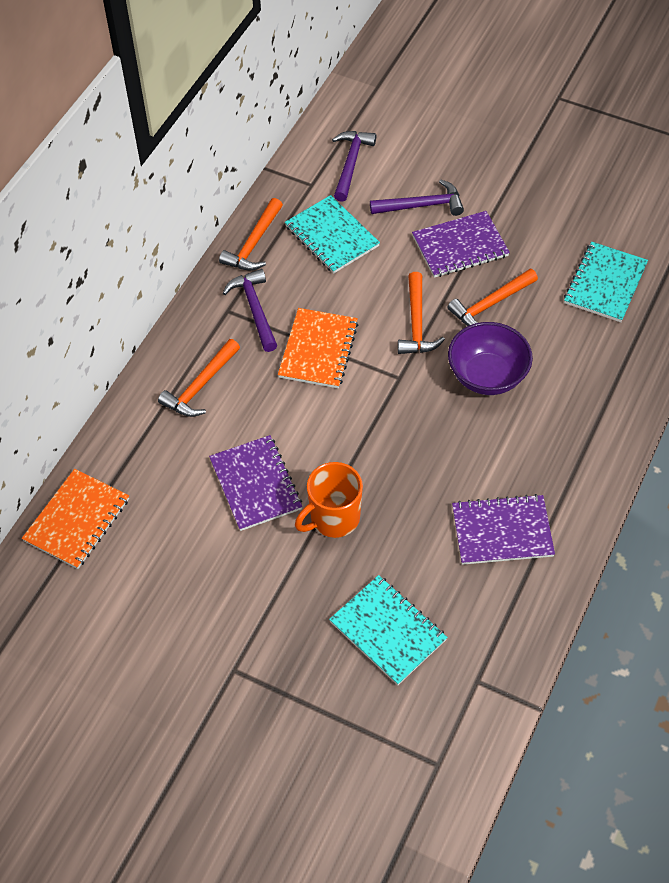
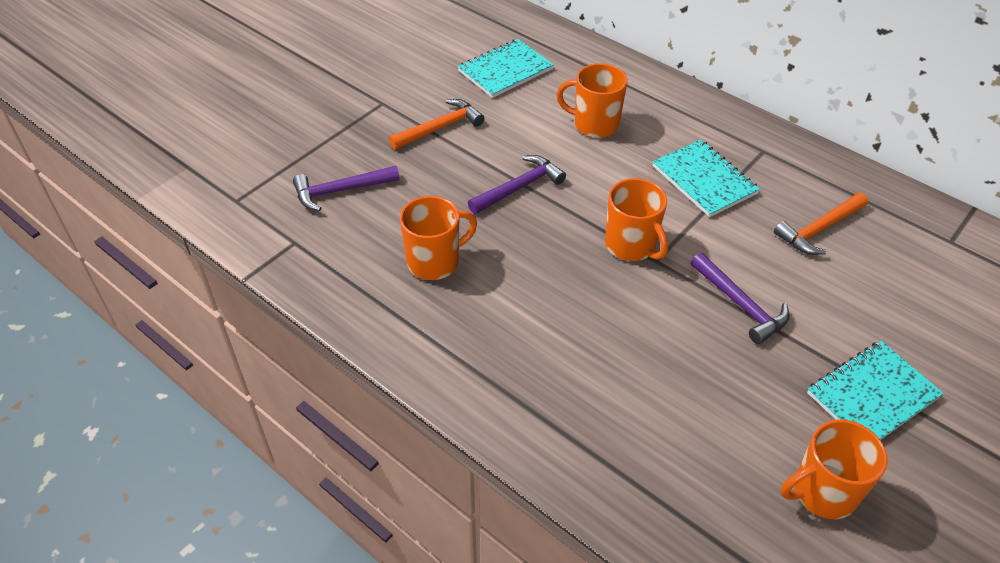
orange hammer: [158,339,240,417] [219,198,283,271] [398,272,445,354] [447,269,538,326] = 4 -> [389,99,484,150] [774,193,868,255] = 2
orange mug: [295,462,363,538] = 1 -> [400,196,477,280] [556,63,628,138] [605,178,668,261] [780,420,888,519] = 4
orange notebook: [22,469,129,569] [278,308,358,388] = 2 -> none = 0
purple bowl: [448,322,533,395] = 1 -> none = 0
purple notebook: [209,435,302,531] [412,211,510,278] [452,494,555,565] = 3 -> none = 0

